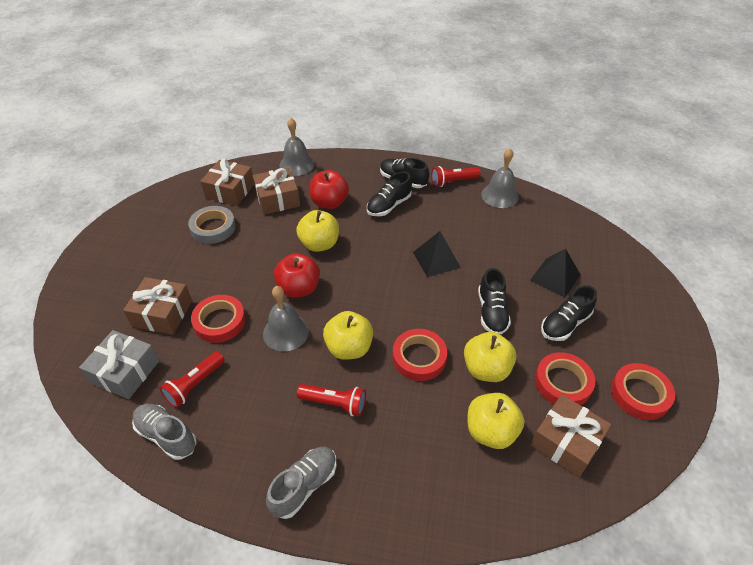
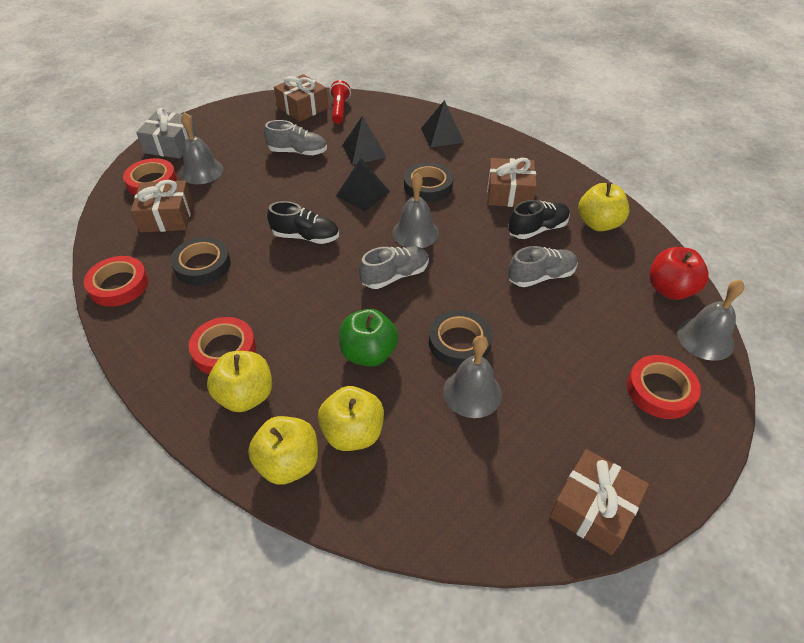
black pyramid: [413,231,461,277] [530,249,581,297] = 2 -> [336,158,390,211] [343,116,387,165] [421,100,464,148] = 3
black shoe: [367,172,412,216] [380,158,429,188] [478,268,511,334] [541,285,597,341] = 4 -> [267,201,339,244] [508,200,570,239] = 2
black tape: none = 0 -> [170,237,231,285] [404,162,453,202] [429,310,492,368] = 3
green apple: none = 0 -> [339,309,399,367] = 1
grey bell: [263,286,309,352] [280,118,314,176] [481,148,519,208] = 3 -> [180,112,223,184] [392,173,439,248] [443,336,502,418] [677,280,745,361] = 4
grey shoe: [132,404,197,460] [266,447,336,519] = 2 -> [264,120,327,156] [359,247,429,289] [508,246,578,287] = 3
grey tape: [188,206,236,244] = 1 -> none = 0
red apple: [274,253,320,298] [309,170,349,209] = 2 -> [649,247,709,300] = 1
red flashlight: [160,351,225,408] [297,384,366,417] [431,166,481,187] = 3 -> [330,80,351,124] = 1

